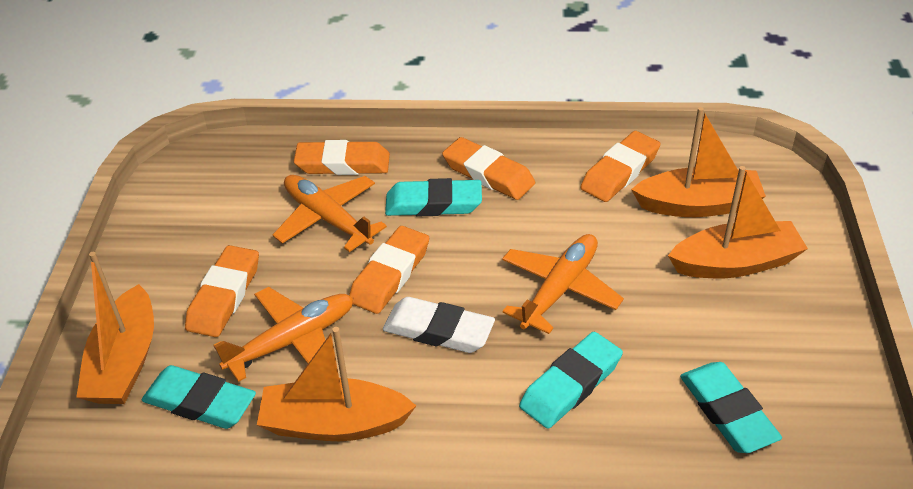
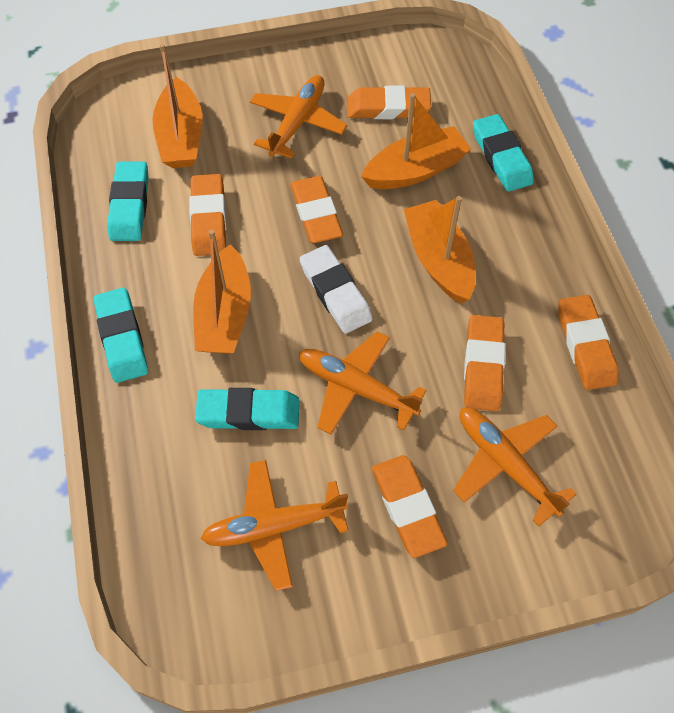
orange eraser: [185,245,259,337] [294,140,390,175] [349,226,429,314] [442,137,535,200] [580,131,661,202] = 5 -> [189,174,226,256] [290,176,343,243] [348,86,431,119] [372,455,448,558] [464,315,505,411] [558,295,618,390] = 6
orange plane: [213,287,353,382] [273,175,387,252] [502,234,624,334] = 3 -> [201,460,348,591] [250,75,348,159] [299,331,427,434] [453,408,577,526] = 4

